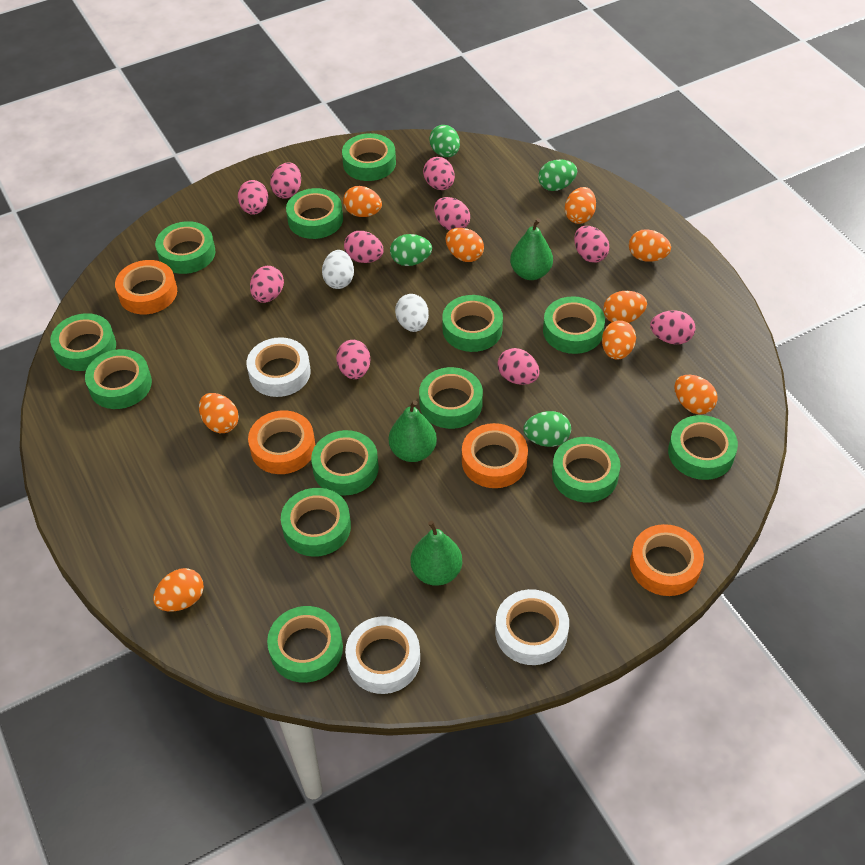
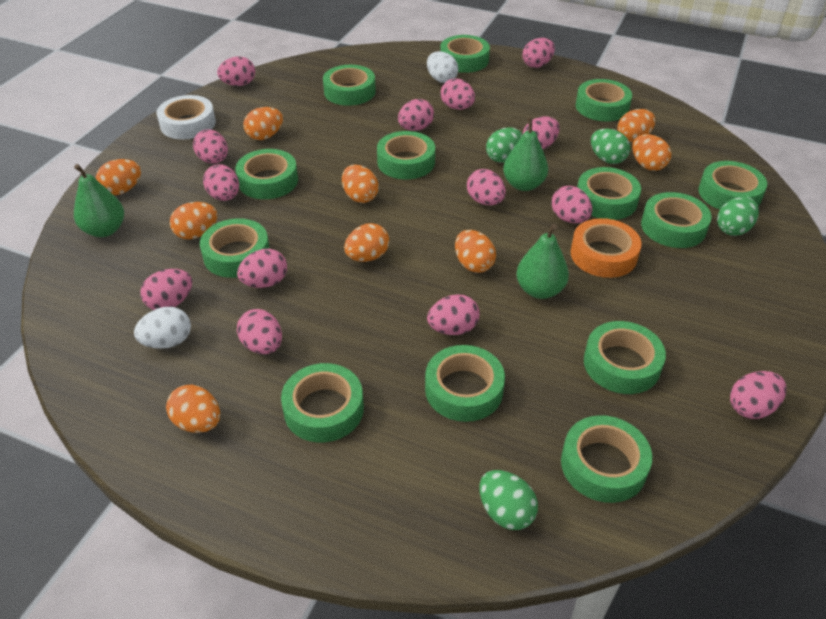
orange tape: [115,260,177,314] [248,410,315,474] [462,423,528,488] [630,524,704,596] = 4 -> [570,218,642,278] = 1
pink egg: [238,180,268,215] [250,266,284,303] [270,162,301,198] [336,340,370,379] [344,231,384,263] [423,157,455,190] [434,197,470,231] [498,348,540,385] [574,226,609,263] [650,310,696,344] = 10 -> [140,269,192,310] [193,129,228,164] [203,164,239,201] [217,56,255,86] [237,249,287,288] [237,309,282,354] [398,99,434,131] [427,294,480,335] [441,78,475,110] [467,169,506,205] [522,116,559,149] [523,38,555,68] [551,186,592,223] [730,371,786,419] = 14
white tape: [246,337,311,397] [345,616,420,694] [495,589,569,665] = 3 -> [156,95,216,139] = 1

